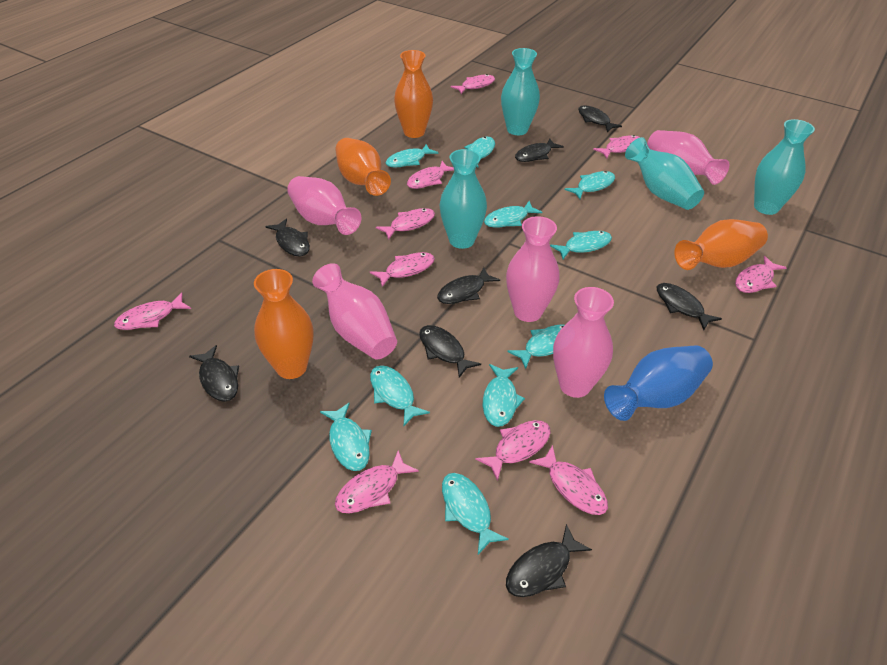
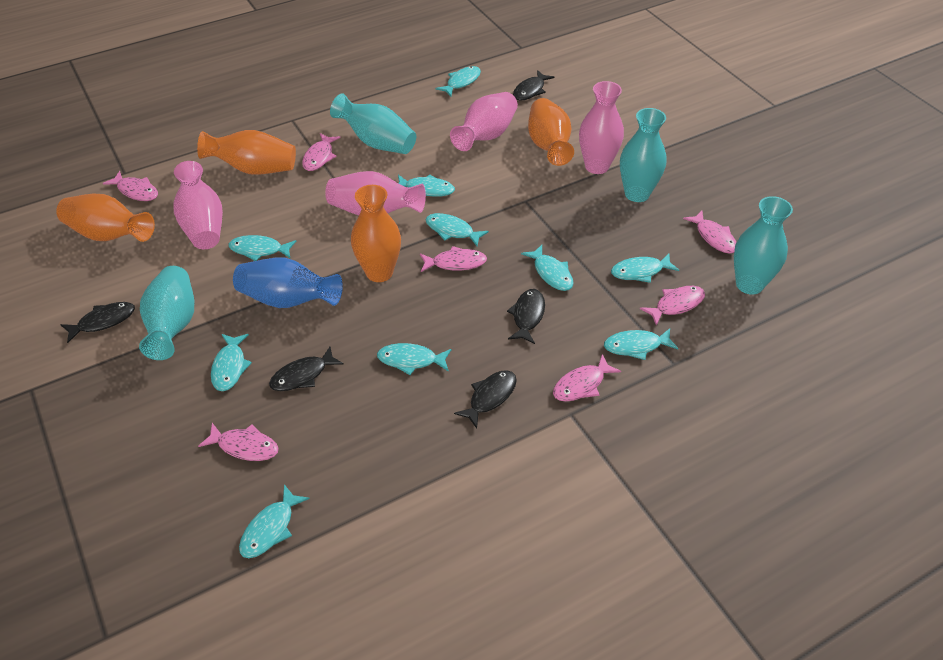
black fish: [189,345,239,402] [265,218,310,257] [419,325,481,378] [437,267,500,304] [506,524,592,597] [515,138,564,162] [578,105,622,132] [657,283,722,330] = 8 -> [60,302,135,343] [269,347,344,391] [454,370,517,429] [507,289,545,344] [513,70,555,101] = 5
pink fish: [114,292,191,330] [335,450,419,513] [370,252,435,287] [376,208,435,240] [407,161,454,189] [451,74,495,94] [475,420,550,481] [529,445,608,515] [593,135,640,159] [735,256,787,293] = 10 -> [103,171,158,201] [198,423,279,461] [302,133,340,171] [420,246,487,272] [553,354,621,402] [640,286,705,326] [683,211,736,254] = 7
pink vase: [287,176,361,235] [312,263,397,359] [506,216,560,322] [553,287,614,398] [647,130,729,185] = 5 -> [174,161,223,249] [325,171,426,216] [450,92,518,151] [579,81,624,174] = 4

